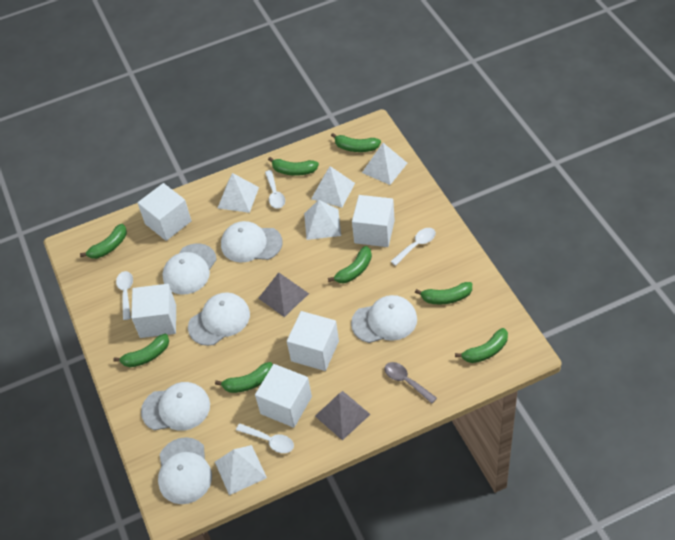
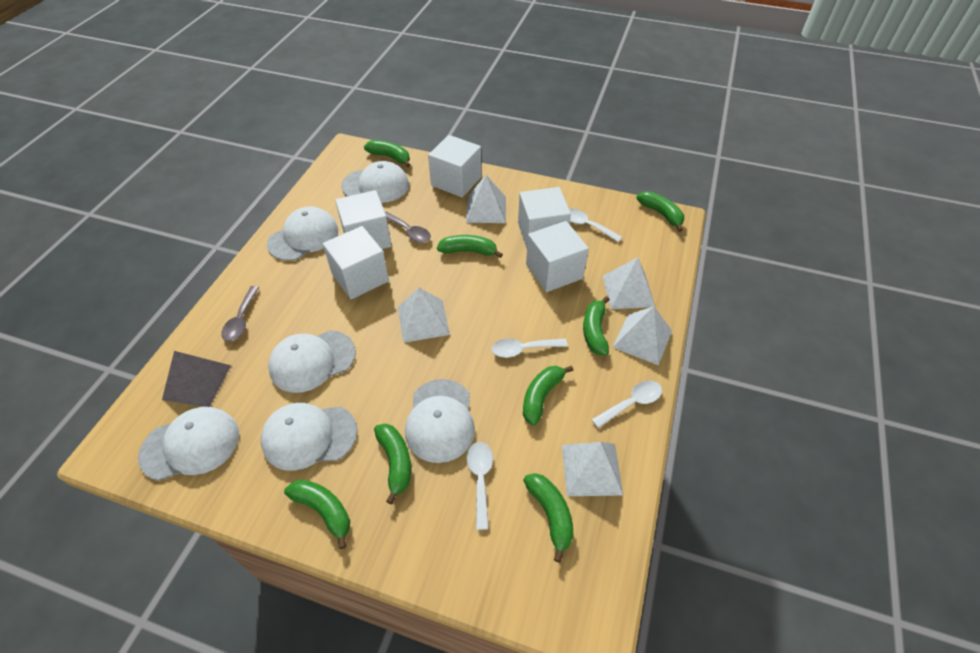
grey pyramid: [258,272,309,317] [315,391,371,440] = 2 -> [162,351,231,407] = 1
grey spoon: [384,362,437,404] = 1 -> [221,286,260,342] [385,212,431,243] = 2

